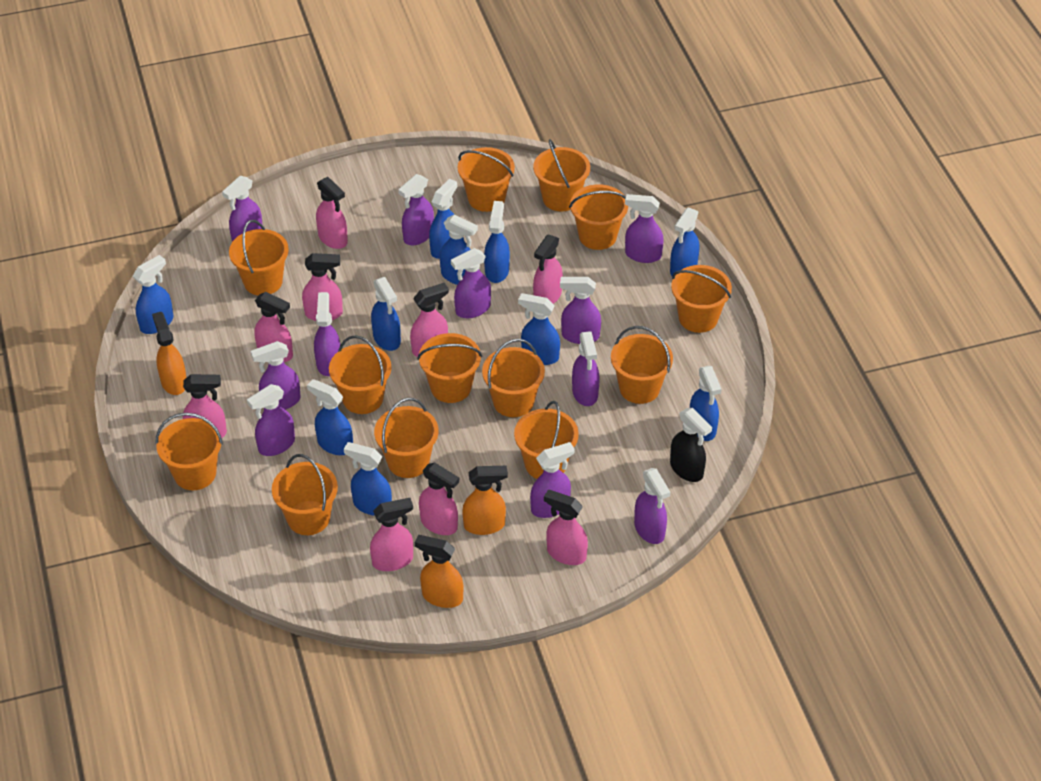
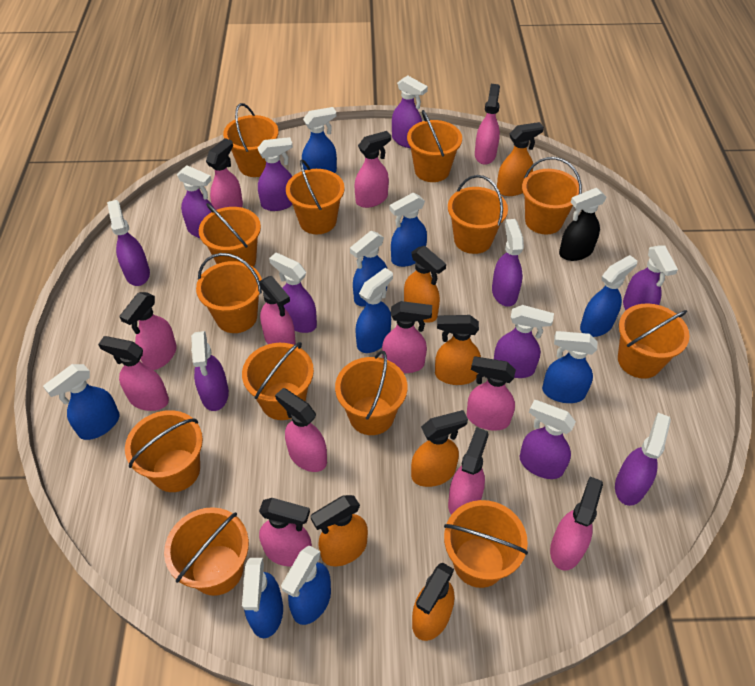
blue spray bottle: [133,255,173,334] [307,379,353,455] [344,442,392,516] [371,277,401,351] [429,179,457,259] [440,215,478,285] [484,201,510,283] [518,293,560,365] [670,207,700,276] [690,366,722,441] = 10 -> [43,364,120,440] [242,558,283,638] [281,546,331,625] [302,107,337,173] [350,231,387,307] [355,268,393,353] [389,193,427,267] [542,331,597,403] [580,255,637,337] = 9
orange spray bottle: [152,312,187,395] [415,535,463,608] [462,466,508,535] = 3 -> [311,495,368,566] [404,246,446,323] [411,410,468,487] [412,563,454,641] [435,315,481,385] [497,122,544,196] = 6
pink spray bottle: [183,374,227,438] [254,292,293,362] [302,253,343,321] [316,177,348,249] [370,498,413,571] [410,283,449,357] [419,463,460,535] [533,235,563,304] [544,490,588,565] = 9 -> [98,336,169,411] [119,292,177,370] [206,138,243,210] [259,276,296,345] [259,498,312,567] [275,388,327,472] [354,131,391,208] [382,301,432,373] [448,427,489,515] [467,357,516,431] [475,84,500,165] [550,477,603,571] = 12

